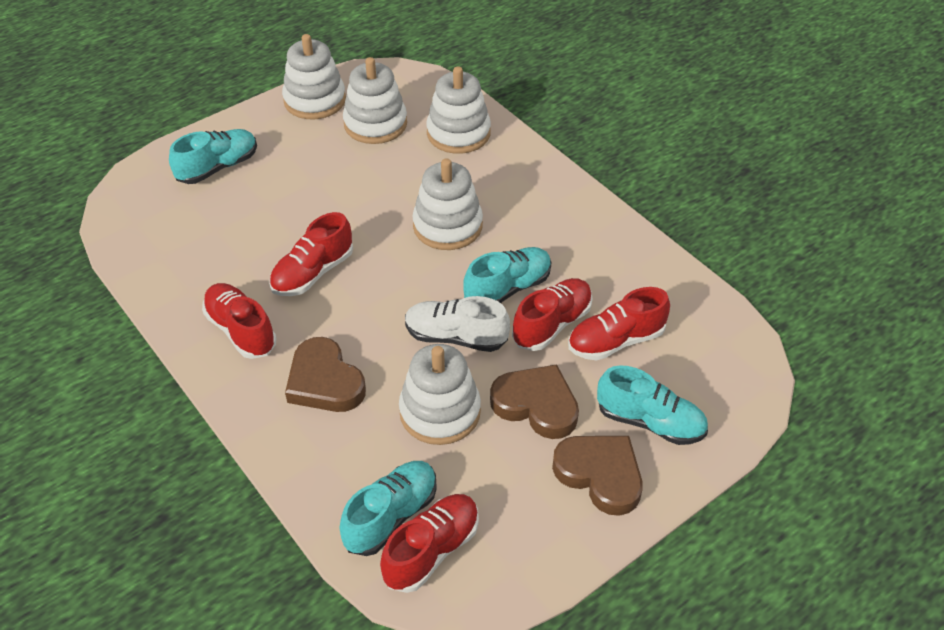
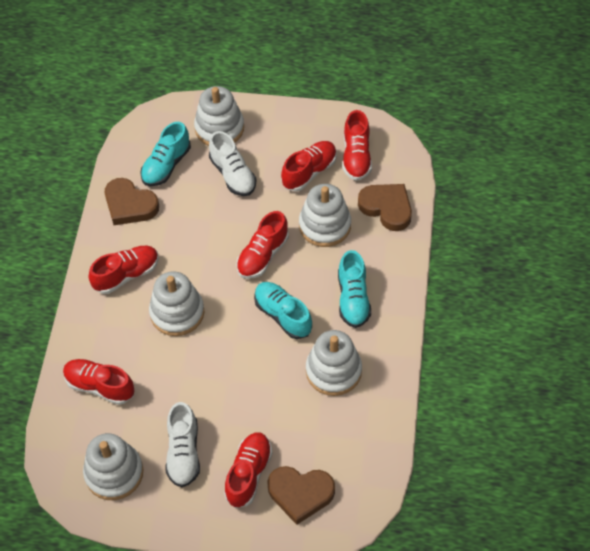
red shoe: [202,283,277,359] [269,212,353,296] [380,494,479,593] [512,278,593,351] [568,287,670,361] = 5 -> [63,359,134,405] [89,246,159,294] [224,432,272,508] [236,211,289,279] [281,141,337,191] [343,110,372,181] = 6
turquoise shoe: [169,129,257,184] [340,461,437,556] [463,247,552,303] [597,365,708,445] = 4 -> [140,122,191,186] [254,282,312,339] [338,250,371,328] = 3
white shoe: [405,296,510,352] = 1 -> [166,402,200,487] [209,131,256,196] = 2

